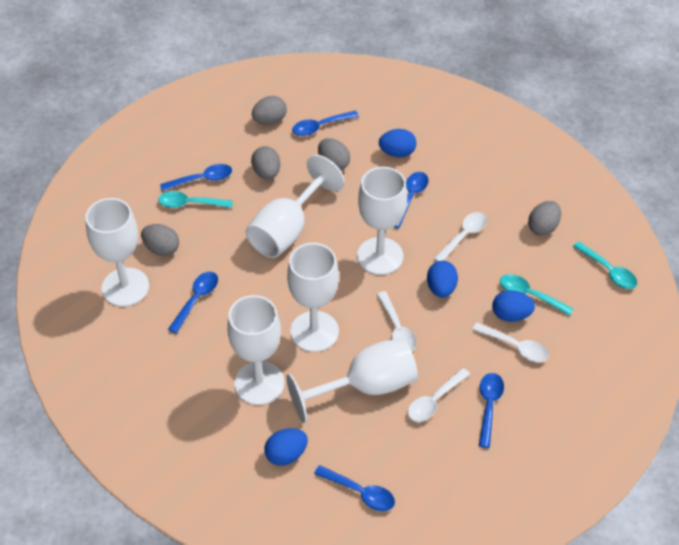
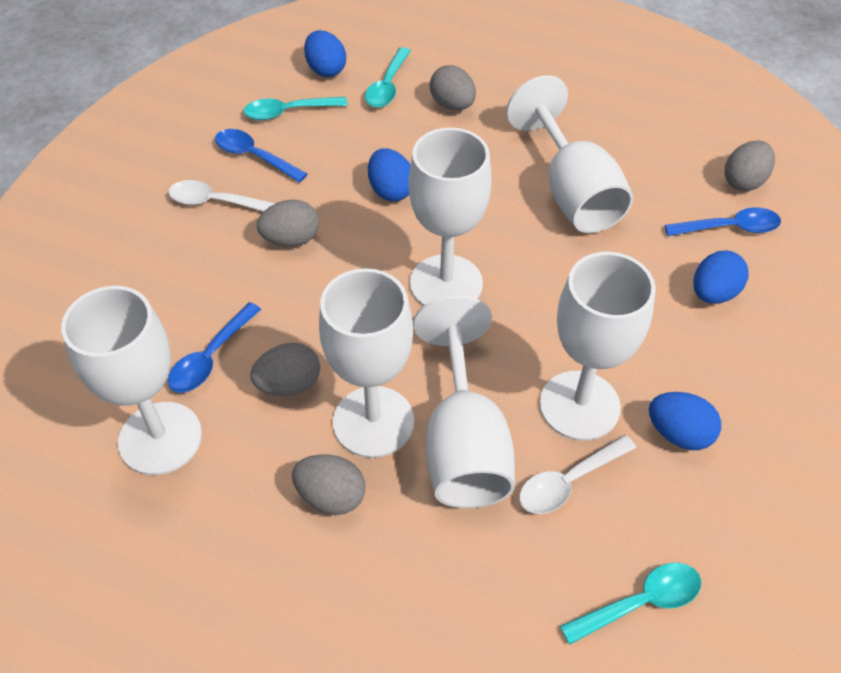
blue spoon: [160,164,232,191] [168,272,218,333] [292,110,359,136] [314,465,395,511] [395,172,429,228] [479,373,504,448] = 6 -> [168,302,261,393] [215,129,307,182] [665,207,781,236] = 3
white spoon: [377,291,417,351] [408,368,470,422] [433,212,487,261] [472,323,549,362] = 4 -> [168,180,276,211] [519,435,636,514] = 2

